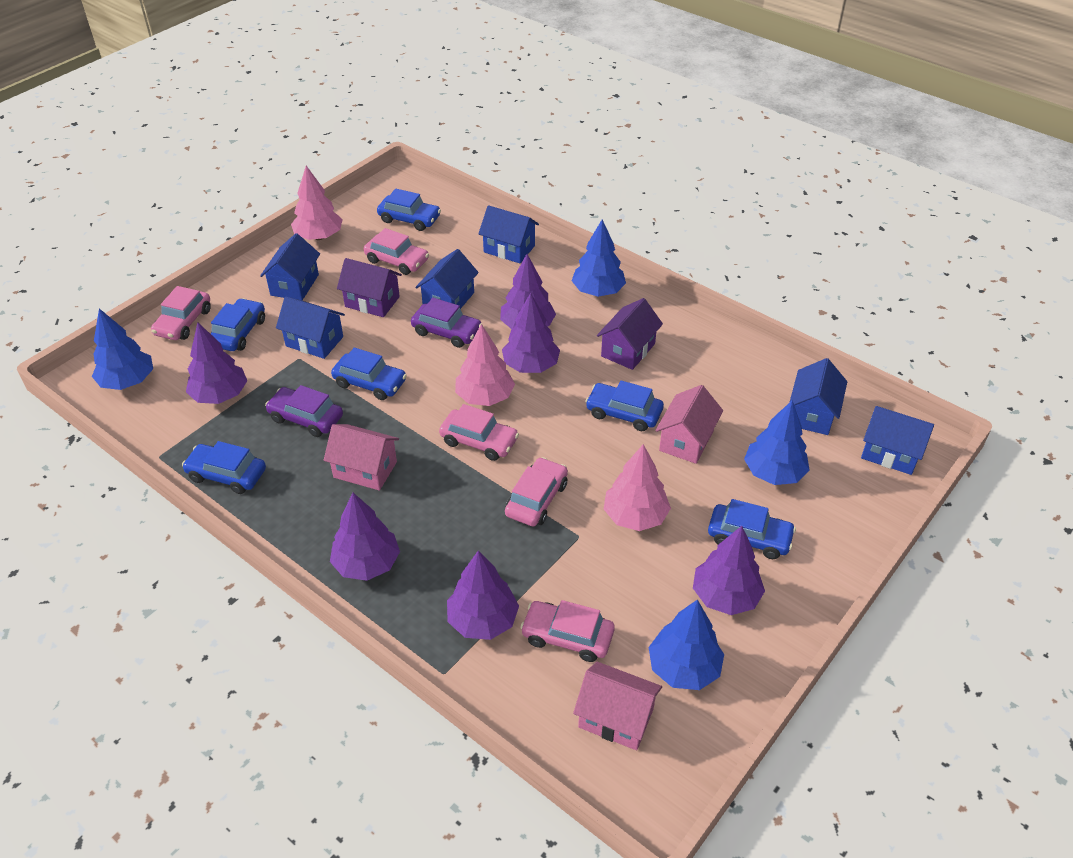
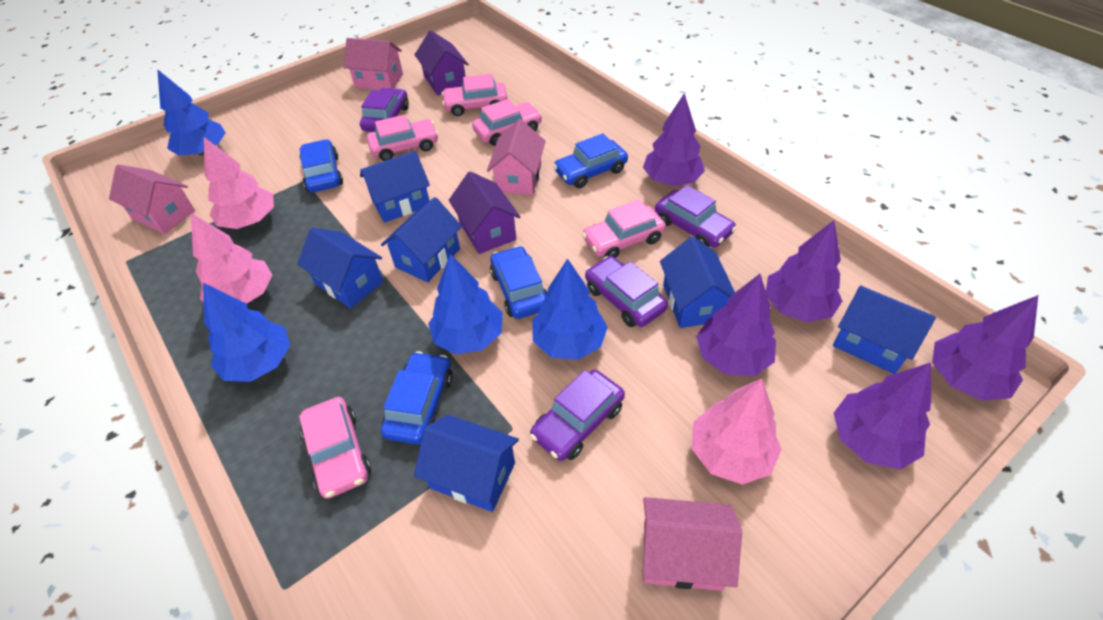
blue car: [182,441,266,494] [210,298,265,351] [331,348,407,400] [377,189,441,231] [585,381,664,431] [708,499,796,559] = 6 -> [300,139,343,192] [381,351,453,445] [490,246,548,319] [553,133,628,188] = 4
pink house: [324,424,399,491] [573,662,662,750] [655,385,723,464] = 3 -> [109,164,195,234] [344,38,403,90] [487,119,545,195] [642,497,742,591] = 4
purple car: [265,385,343,437] [411,298,482,348] = 2 -> [360,88,409,132] [530,370,625,461] [585,256,668,327] [655,185,737,247] = 4
purple tree: [186,323,247,404] [330,493,400,581] [447,550,519,640] [500,254,556,329] [502,293,560,373] [693,526,765,615] = 6 -> [643,93,705,186] [696,274,776,376] [766,220,842,322] [834,363,931,469] [932,295,1038,401] = 5

